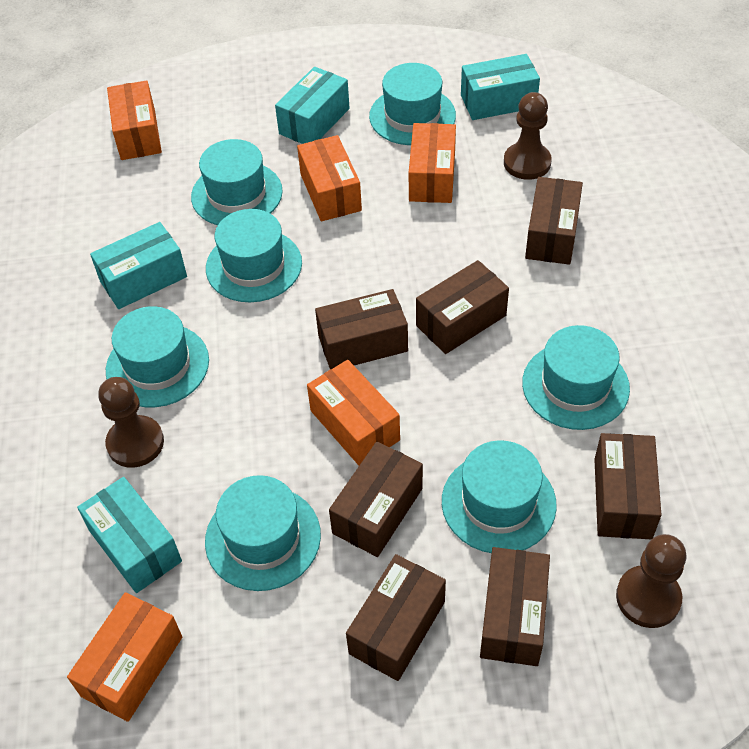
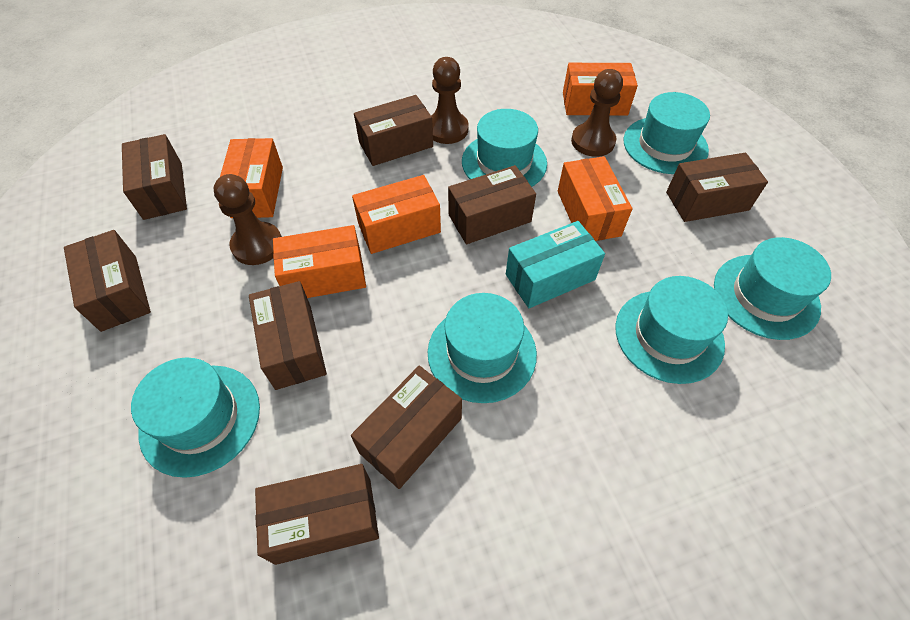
brown box: [315,289,408,369] [329,442,423,557] [346,554,446,681] [416,260,509,354] [480,547,550,666] [525,177,583,265] [594,433,661,539] = 7 -> [64,230,151,332] [122,134,187,220] [249,281,327,390] [255,464,379,565] [351,366,462,489] [354,95,433,166] [448,165,536,244] [666,153,768,222] = 8
turquoise box: [77,477,182,593] [90,222,187,309] [275,67,349,144] [461,54,540,120] = 4 -> [506,221,605,308] = 1
turquoise hat: [106,306,209,407] [191,139,283,225] [205,475,321,591] [206,209,302,302] [369,63,456,145] [442,440,557,553] [522,325,630,430] = 7 -> [131,357,260,478] [428,293,537,403] [462,109,547,187] [615,276,728,384] [624,92,710,174] [714,237,831,340] = 6

